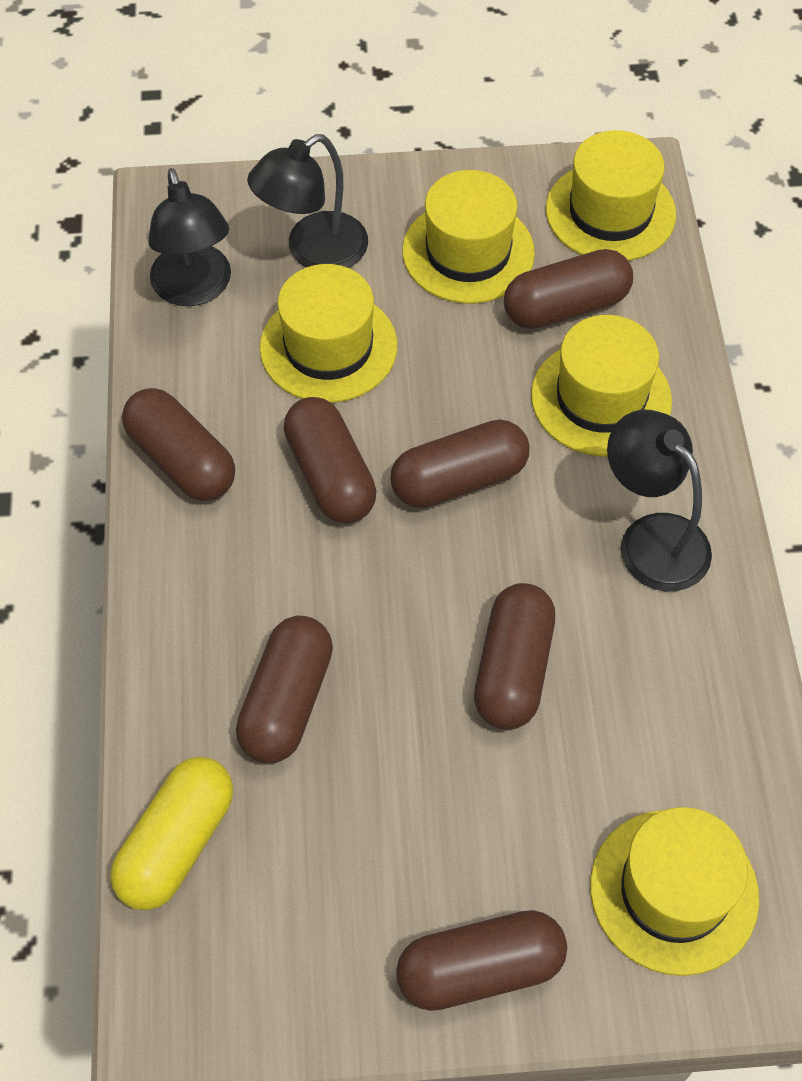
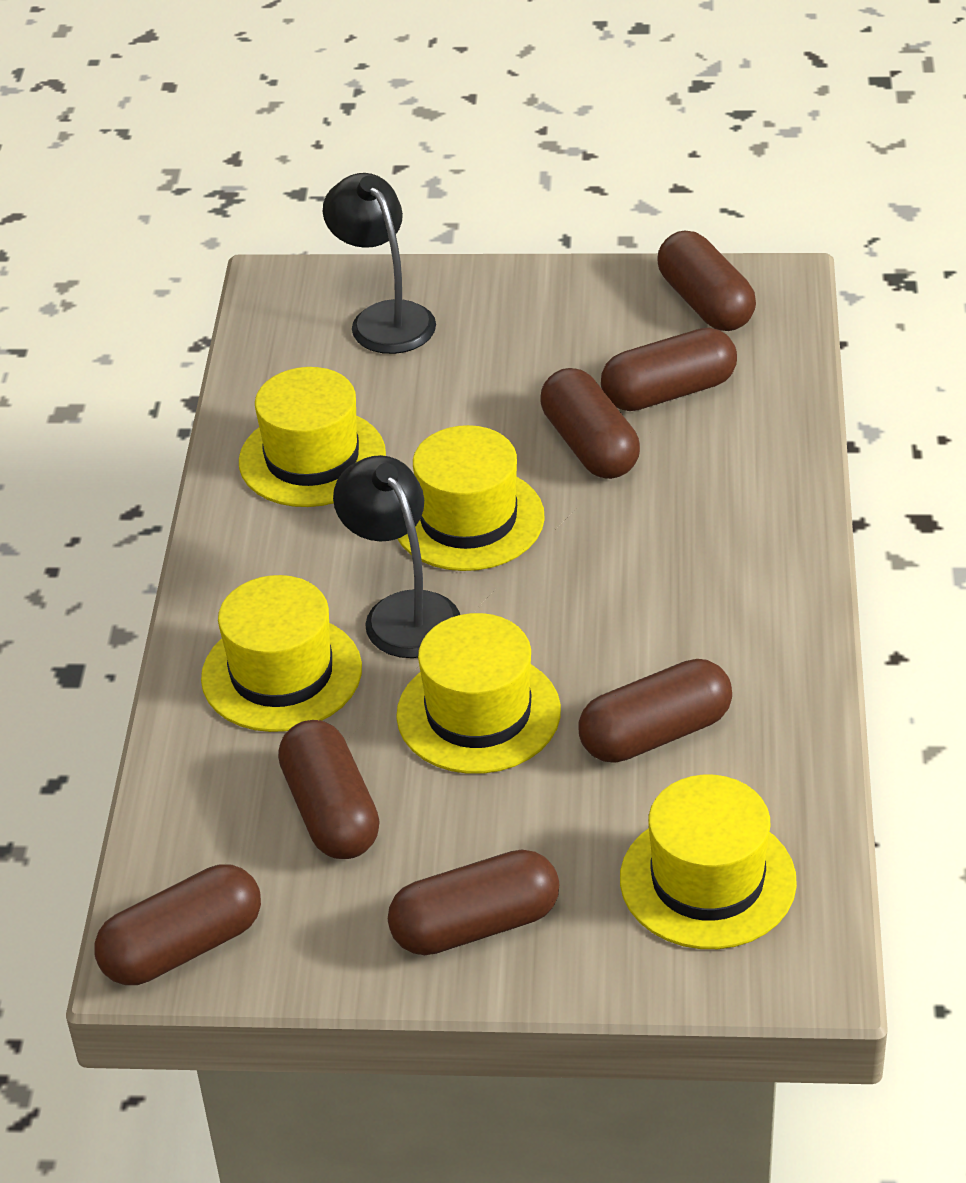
black lamp: [148,168,231,306] [247,134,368,268] [607,410,712,591] = 3 -> [323,173,436,354] [333,455,460,658] = 2
yellow capsule: [110,757,233,910] = 1 -> none = 0

